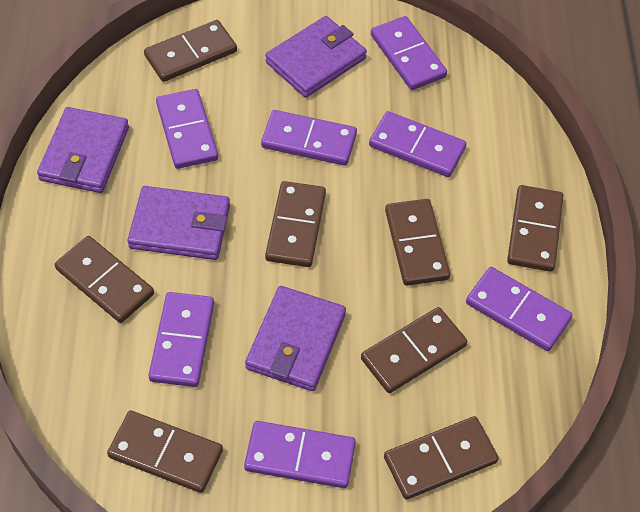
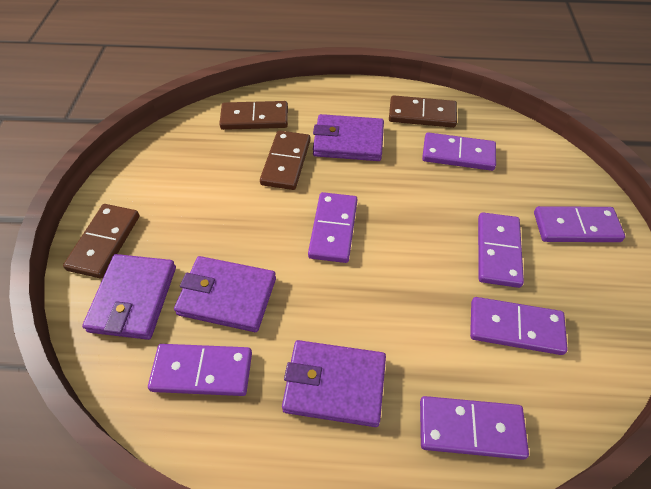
brown domino: [55,236,154,323] [107,411,223,493] [144,20,237,82] [265,181,326,267] [361,307,467,393] [384,416,499,500] [385,199,450,286] [507,185,563,272] = 8 -> [63,204,139,278] [219,101,288,130] [260,131,311,190] [389,95,457,128] = 4

